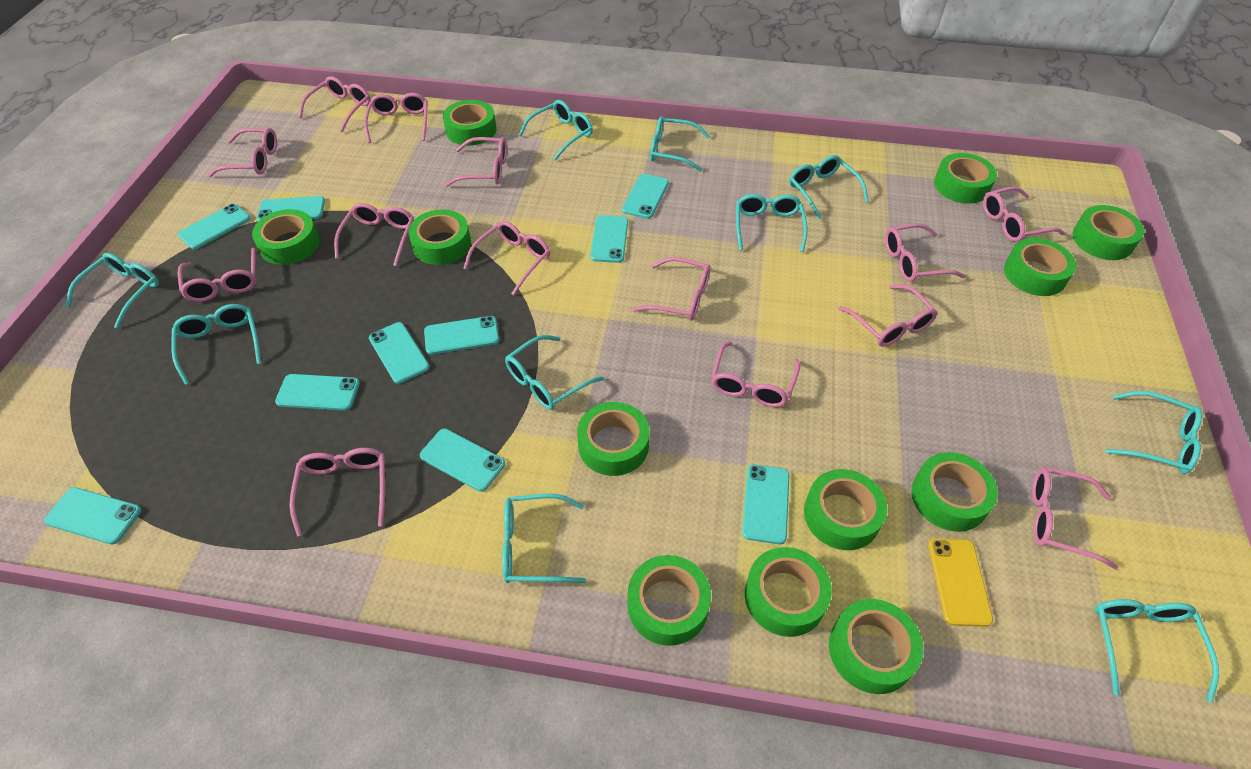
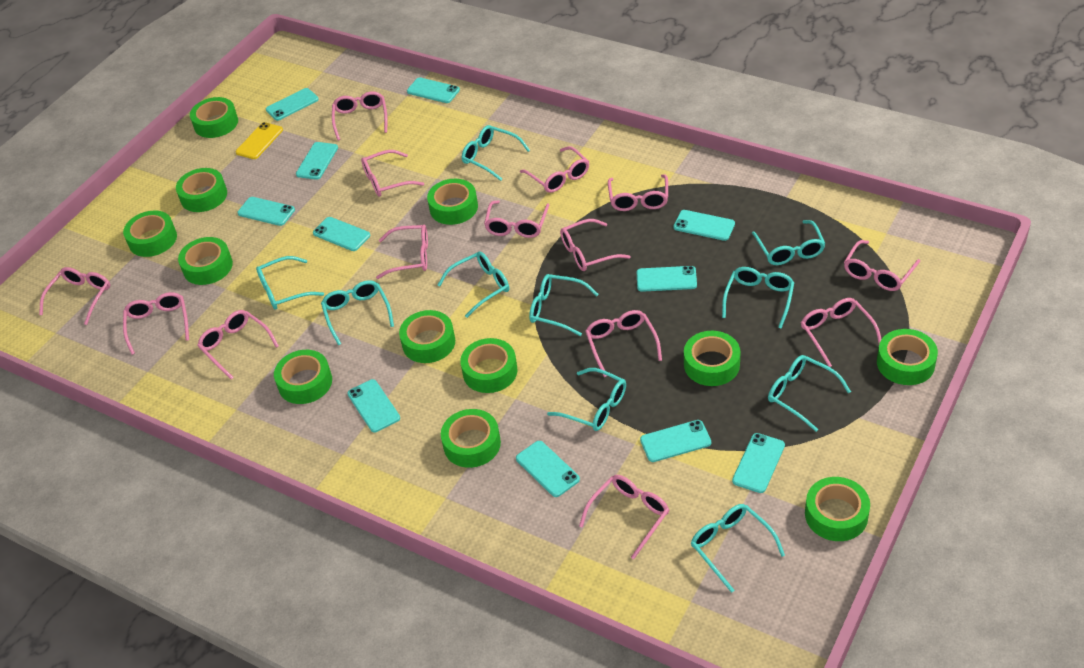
turquoise phone: [44,487,141,545] [178,204,251,249] [257,196,325,221] [275,374,360,411] [369,322,429,384] [420,429,505,492] [424,316,499,355] [590,215,628,263] [622,174,669,219] [742,465,790,544] = 10 -> [237,197,295,226] [266,88,319,121] [296,142,338,180] [313,217,370,251] [347,379,400,433] [407,77,460,103] [516,441,580,497] [637,266,697,292] [640,420,711,462] [673,210,735,241] [732,433,785,493] = 11

